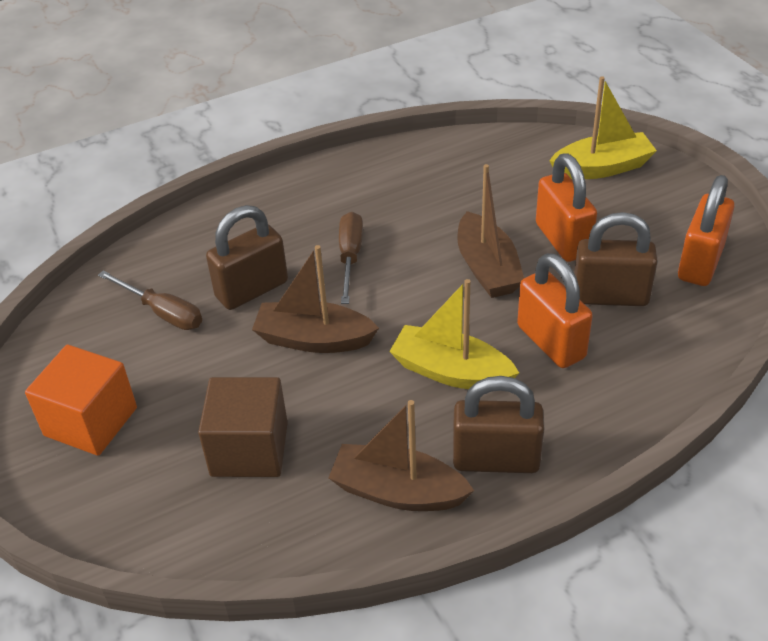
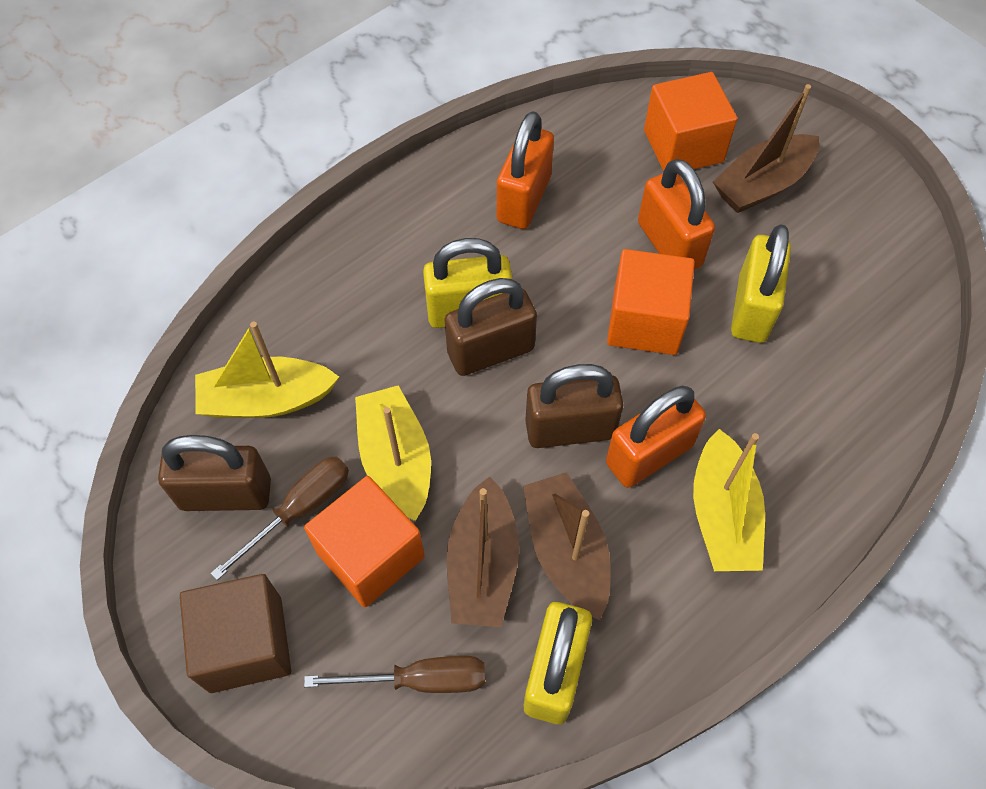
orange cube: [25,345,137,456] = 1 -> [304,476,425,607] [607,249,695,355] [644,72,737,171] = 3
yellow boat: [389,279,519,389] [549,76,657,179] = 2 -> [195,322,339,418] [355,385,431,521] [693,429,765,571] = 3
yellow padlock: none = 0 -> [423,238,513,328] [524,602,592,724] [731,224,791,343] = 3

